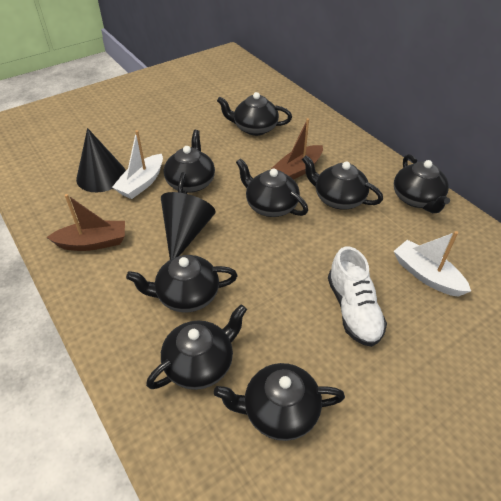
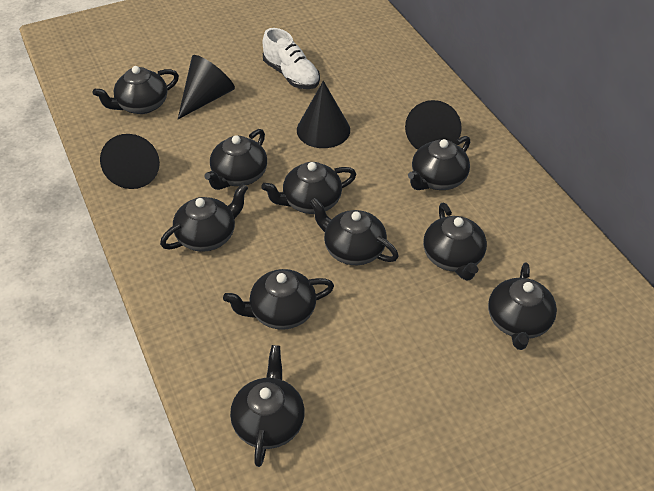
black cone: [76,128,126,192] [161,192,216,260] = 2 -> [100,134,160,189] [178,55,235,119] [297,81,350,148] [405,100,462,150] = 4
black teapot: [126,255,238,313] [146,304,247,390] [164,130,215,194] [214,363,345,441] [217,92,292,136] [236,158,308,217] [302,155,383,210] [394,154,450,213] = 8 -> [93,66,179,114] [160,184,248,252] [205,129,267,190] [223,269,334,330] [230,345,305,467] [261,162,356,214] [309,198,399,265] [408,136,470,190] [423,203,487,281] [488,262,557,350] = 10
brown boat: [46,194,125,251] [271,118,323,180] = 2 -> none = 0
white boat: [112,130,163,199] [394,231,471,297] = 2 -> none = 0

